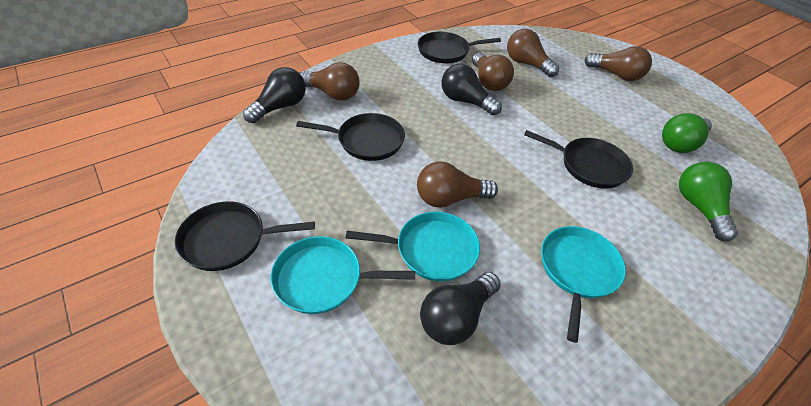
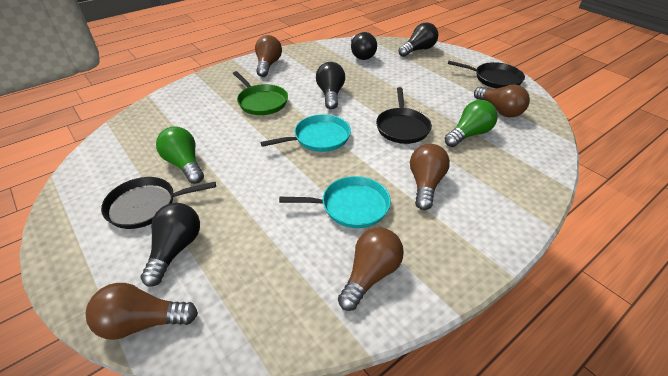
black light bulb: [243,67,306,123] [420,272,501,345] [441,64,502,115] = 3 -> [141,203,200,287] [316,62,345,109] [351,32,377,60] [398,22,438,57] = 4
black pan: [175,201,315,271] [296,113,405,161] [418,32,501,63] [524,130,633,189] = 4 -> [101,177,216,229] [376,87,432,144] [448,61,525,89] = 3
green pan: none = 0 -> [233,71,288,115] = 1
turquoise pan: [271,236,415,314] [346,212,480,281] [541,226,626,343] = 3 -> [260,114,351,152] [279,176,391,228] = 2

